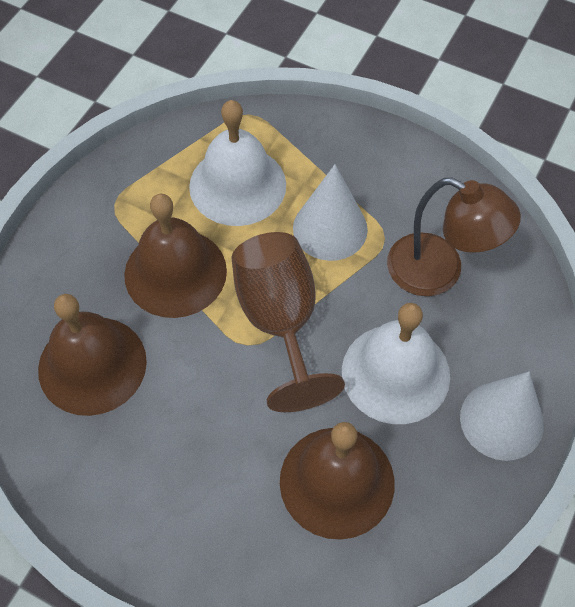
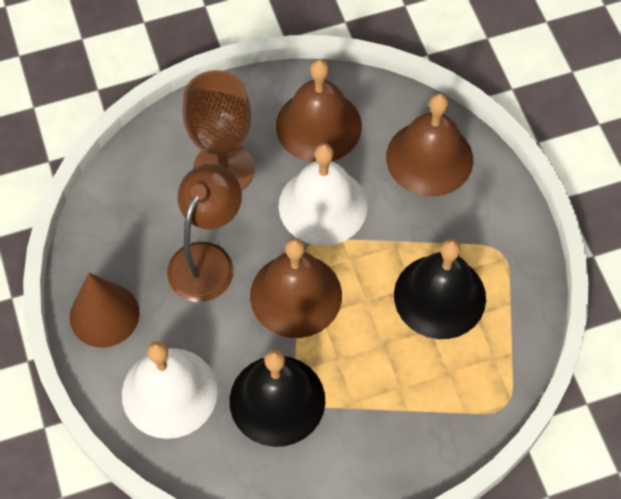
black bell: none = 0 -> [230,349,325,447] [394,239,486,339] = 2
brown cone: none = 0 -> [70,273,140,348] = 1
white cone: [293,165,368,261] [460,372,544,461] = 2 -> none = 0

